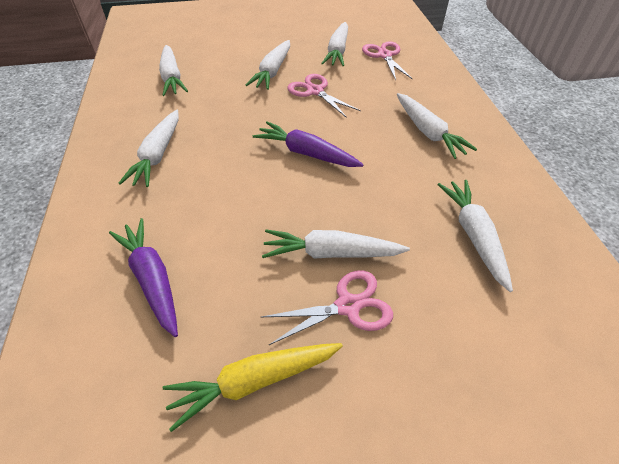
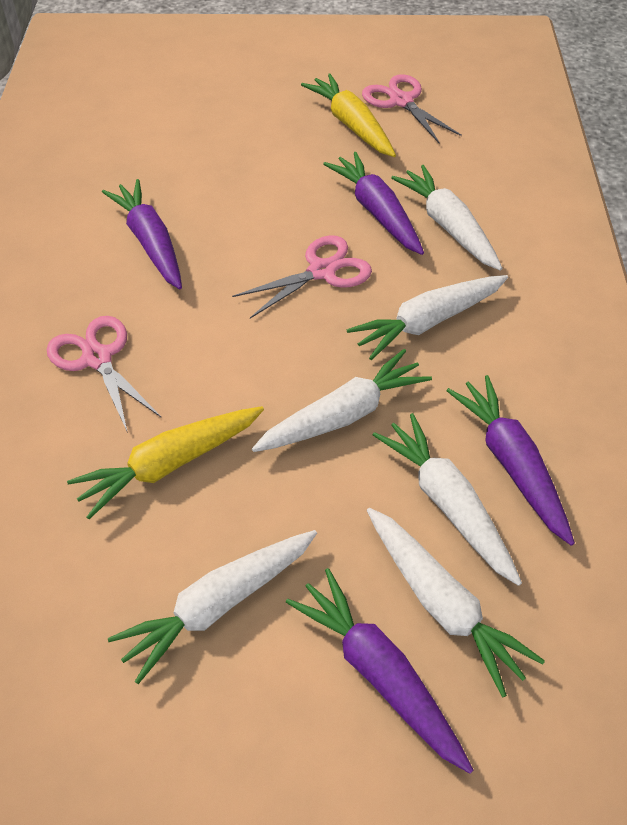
purple carrot: [109,218,178,337] [253,121,364,167] = 2 -> [102,179,182,289] [286,568,473,774] [323,152,424,255] [446,375,575,546] = 4
white carrot: [119,110,179,187] [159,45,188,96] [246,40,290,90] [262,230,410,259] [321,22,348,66] [397,93,477,159] [437,180,513,292] = 7 -> [108,530,317,684] [252,349,432,452] [347,275,508,360] [367,508,545,697] [373,413,522,586] [391,165,503,271] = 6
yellow carrot: [163,343,343,432] = 1 -> [67,406,264,519] [301,73,396,157] = 2

